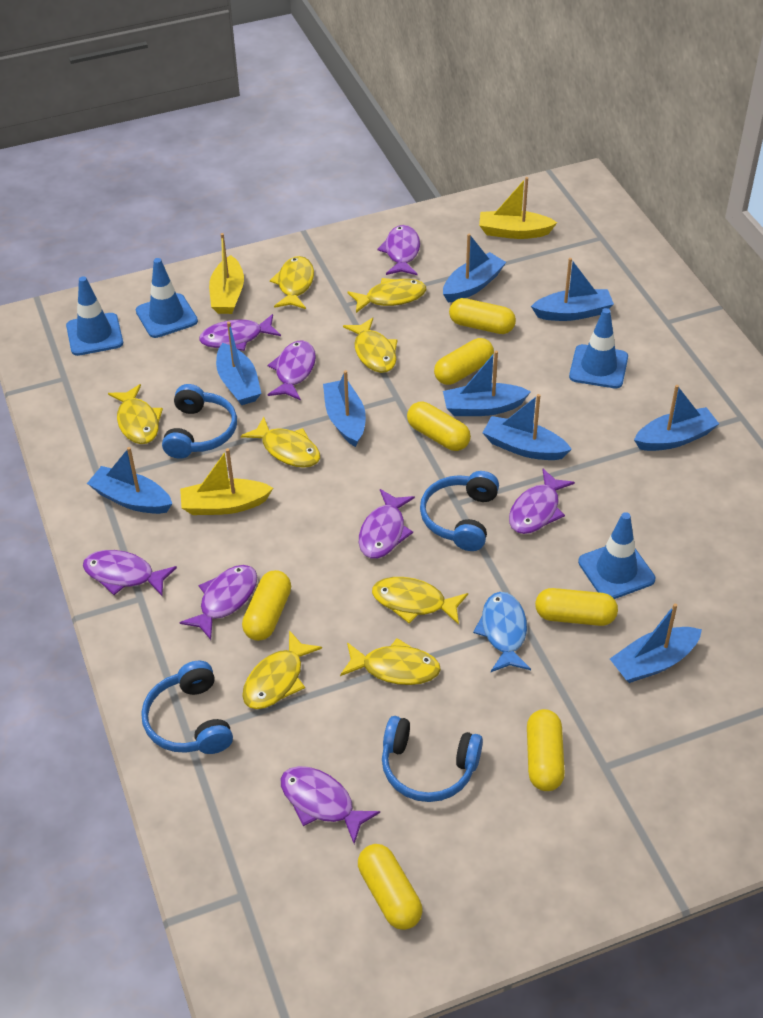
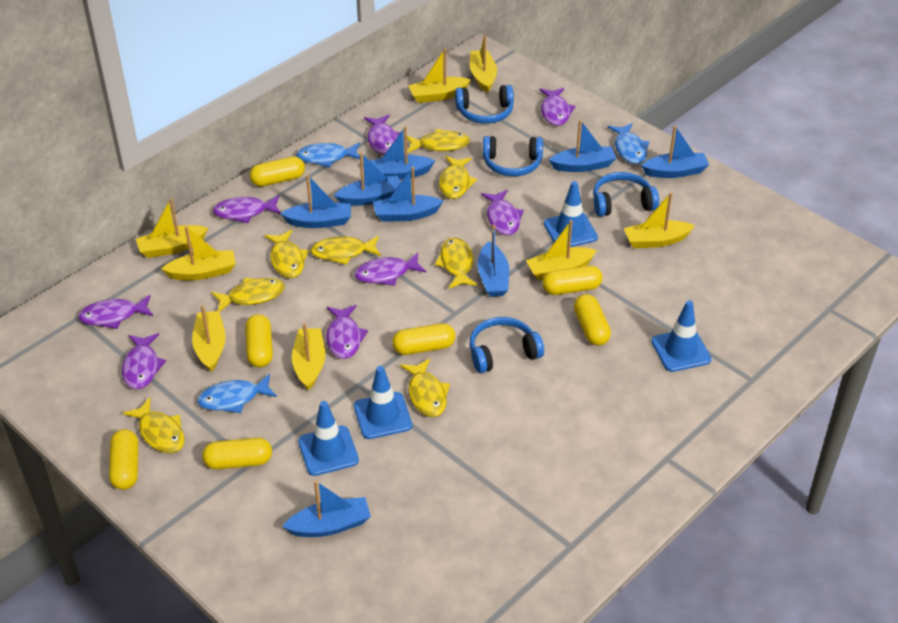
blue boat: [87,447,172,514] [216,322,262,405] [323,370,366,447] [443,234,506,302] [443,351,531,416] [483,394,572,460] [531,258,614,321] [610,603,702,683] [634,385,719,451] = 9 -> [280,175,351,228] [282,481,371,537] [334,152,401,206] [370,126,436,180] [373,167,443,222] [478,225,509,297] [549,120,617,172] [641,126,709,178] = 8
blue fish: [473,592,531,672] = 1 -> [197,374,277,413] [296,142,360,168] [608,123,650,164] = 3
yellow boat: [180,448,273,515] [209,233,244,314] [479,177,557,239] = 3 -> [136,198,208,258] [161,226,236,280] [192,305,226,372] [292,323,325,391] [409,48,471,103] [470,34,497,93] [526,220,597,280] [624,192,695,248] = 8

